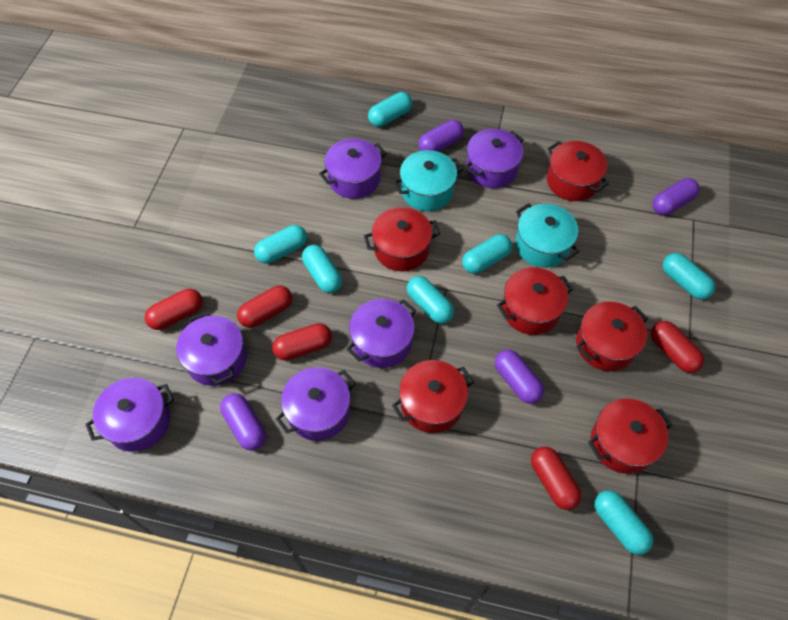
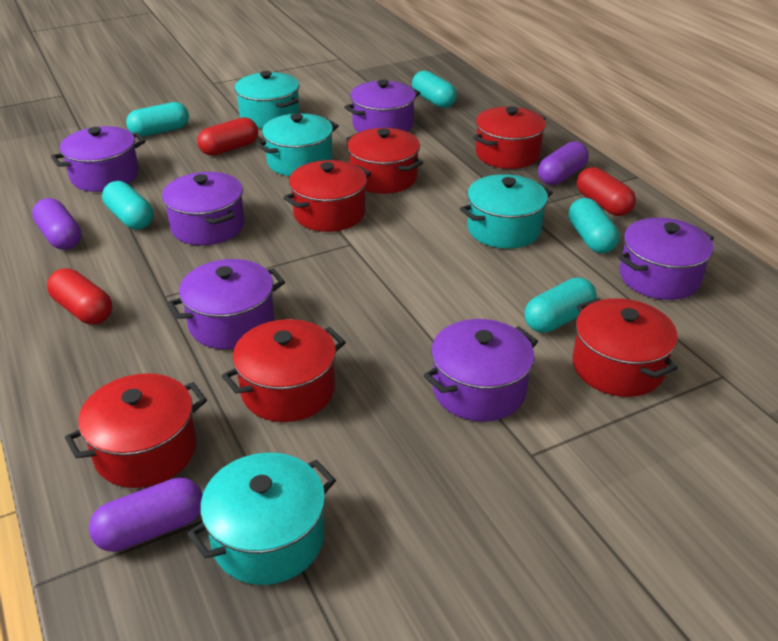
purple capsule: [220,393,266,450] [418,120,464,152] [495,350,544,404] [652,178,700,215] = 4 -> [32,198,81,250] [89,478,203,552] [538,141,589,185] = 3
red capsule: [145,289,203,330] [237,286,292,328] [272,323,332,361] [531,446,582,510] [651,321,704,373] = 5 -> [47,268,112,325] [197,117,258,156] [577,167,636,216] = 3
turquoise capsule: [254,225,307,264] [302,245,342,293] [368,92,412,127] [407,276,454,324] [462,234,512,274] [594,490,653,555] [663,253,715,299] = 7 -> [102,181,153,230] [126,102,189,137] [412,70,457,108] [525,277,597,333] [568,198,619,254] = 5
turquoise pot: [393,150,463,211] [515,203,579,268] = 2 -> [187,453,336,585] [234,71,300,128] [256,113,339,176] [460,174,553,249] = 4

